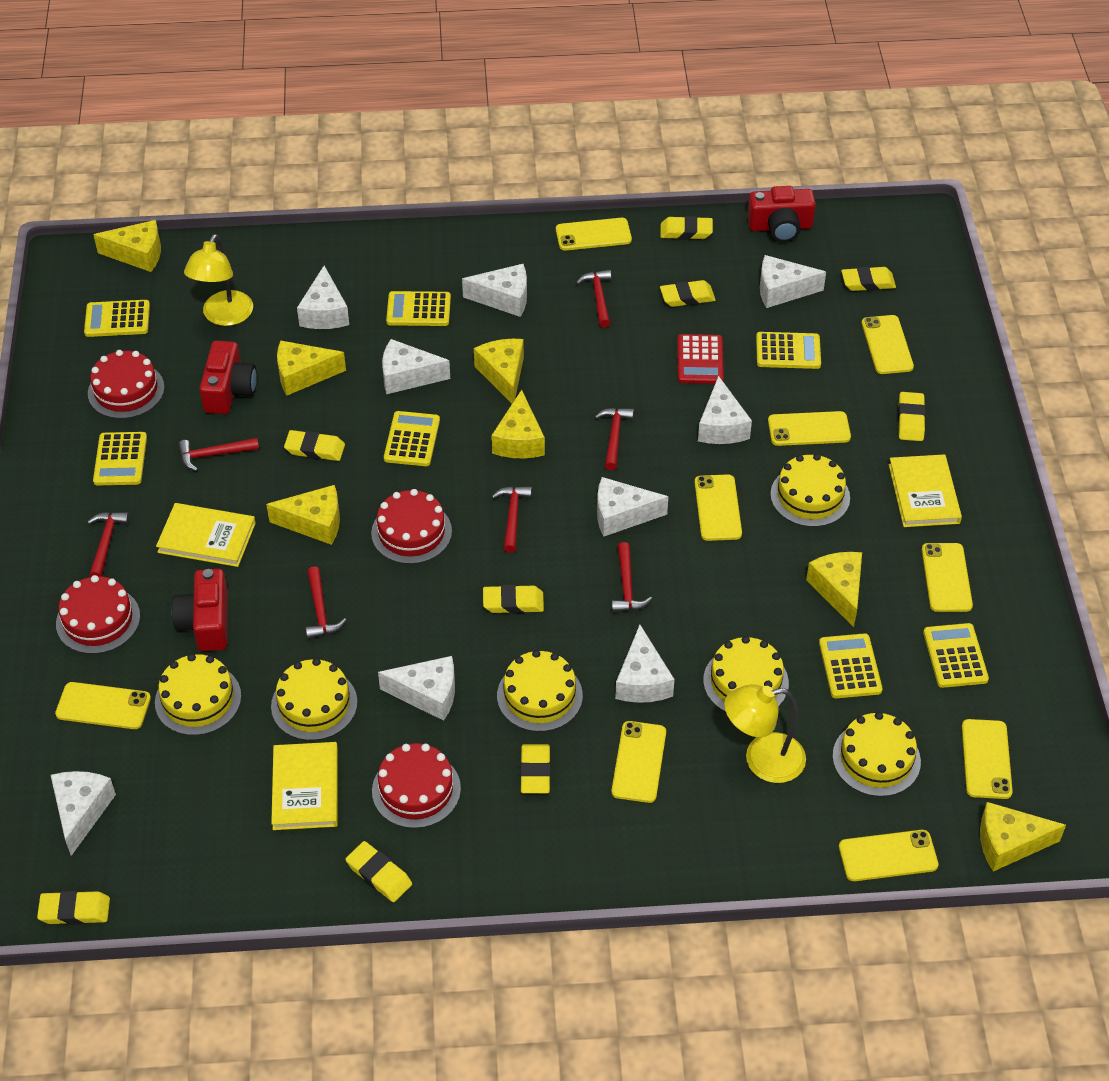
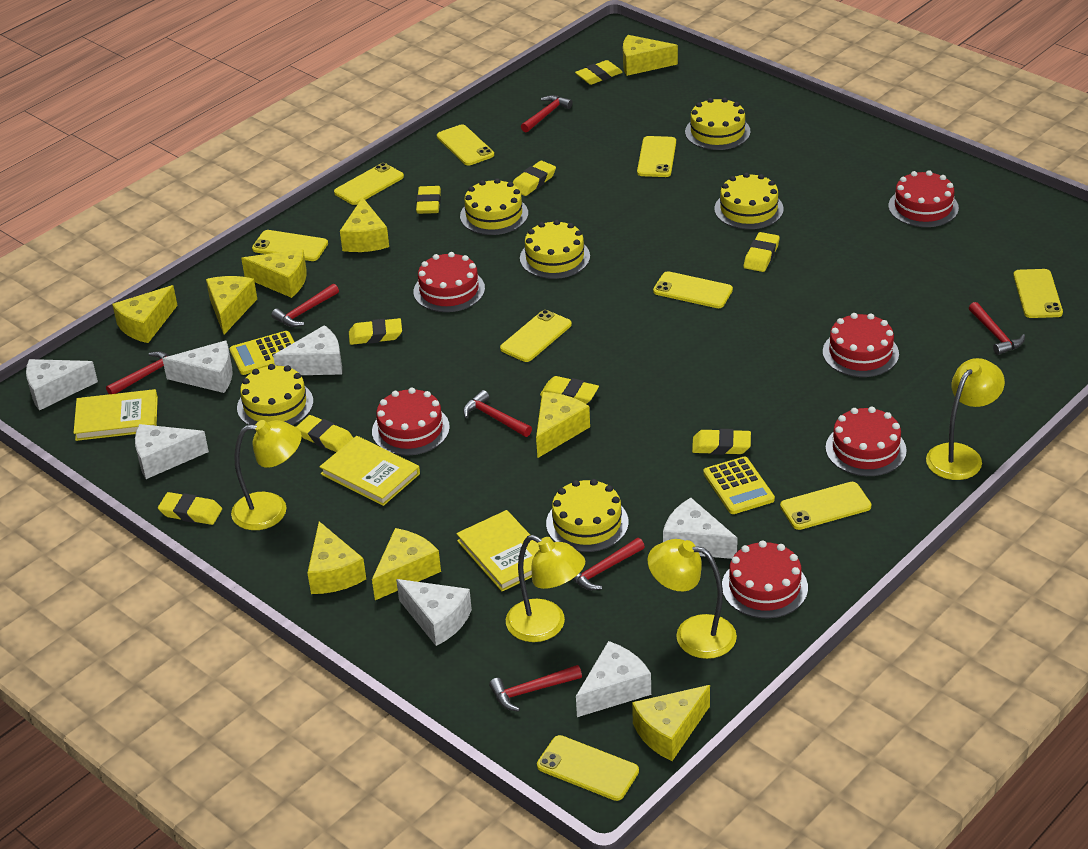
red cake: [56,575,140,654] [88,350,165,419] [371,489,452,564] [372,743,461,828] = 4 -> [372,388,450,456] [414,252,485,312] [722,540,808,618] [823,313,899,377] [826,407,907,476] [889,170,959,227] = 6
red calculator: [677,334,724,384] = 1 -> none = 0
red camera: [171,569,228,651] [199,341,257,414] [747,186,816,242] = 3 -> none = 0
white cheese: [51,771,116,856] [297,266,349,329] [378,656,455,721] [382,339,450,394] [462,264,527,317] [597,477,669,537] [615,625,675,703] [698,376,752,444] [760,255,826,308] = 9 -> [26,359,98,411] [135,424,209,479] [162,340,233,393] [273,325,342,375] [396,579,472,646] [576,641,651,717] [663,498,738,559] = 7
yellow calculator: [84,300,150,337] [93,432,147,486] [384,411,440,466] [386,291,451,326] [756,332,821,369] [819,633,883,698] [923,623,989,688] = 7 -> [230,331,294,375] [703,457,775,514] = 2
yellow cheese: [93,220,161,272] [266,485,340,545] [277,341,346,395] [474,339,524,403] [491,390,545,458] [806,552,862,627] [980,802,1066,871] = 7 -> [112,285,178,343] [206,276,257,334] [241,249,307,298] [307,521,366,594] [340,197,389,252] [372,528,441,600] [536,392,590,458] [623,35,678,76] [632,685,710,761] = 9
yellow lamp: [184,234,253,326] [724,684,806,783] = 2 -> [231,420,302,530] [506,535,585,642] [648,539,737,659] [926,358,1005,480] = 4

